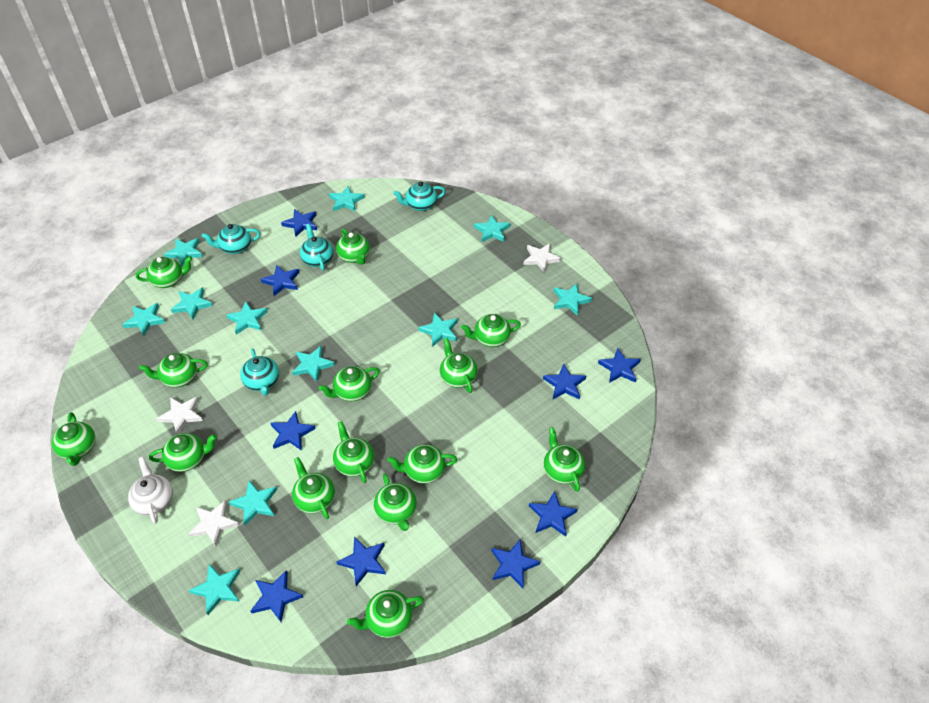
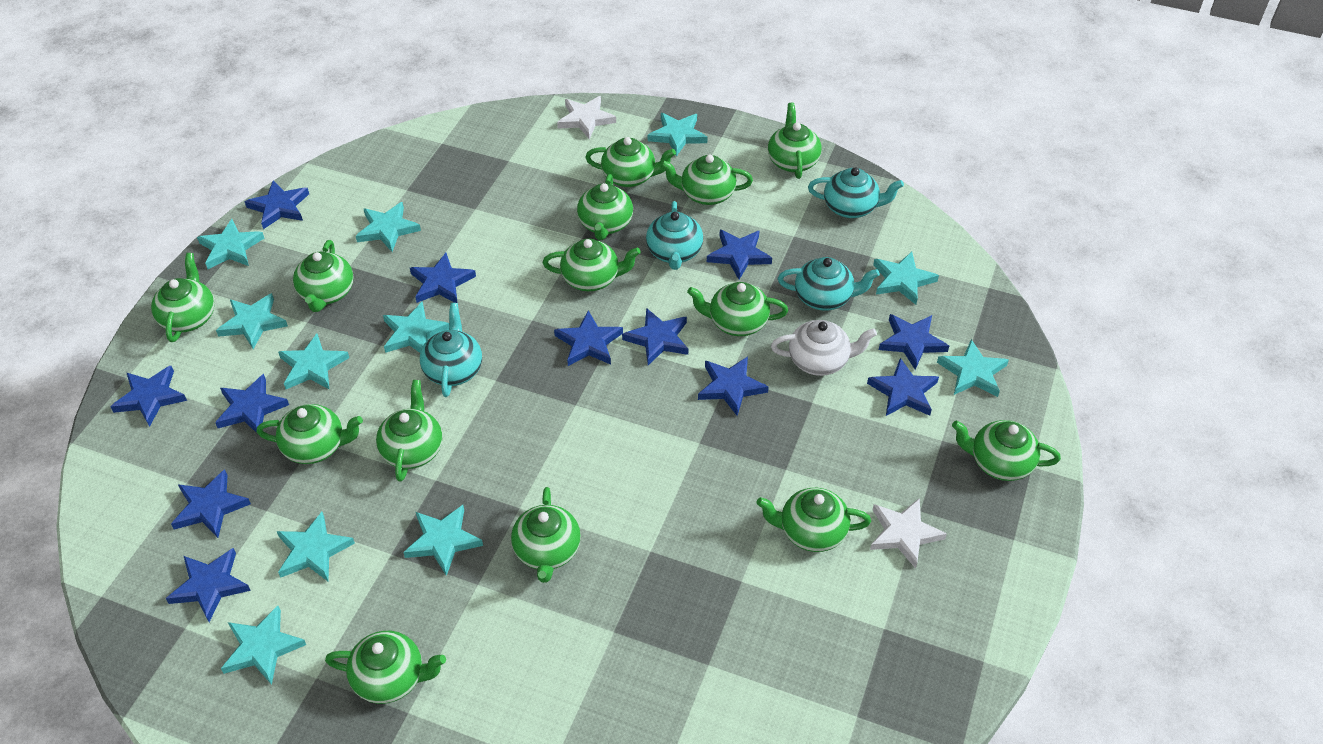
blue star: [250,570,303,622] [261,265,300,296] [271,411,316,451] [281,209,317,237] [337,537,386,586] [491,539,540,588] [529,491,578,537] [543,364,586,400] [598,348,641,383] = 9 -> [110,366,187,427] [166,548,251,622] [171,470,251,538] [215,374,289,434] [244,180,309,229] [410,253,476,303] [554,311,623,366] [622,308,688,365] [698,356,769,416] [707,230,772,280] [867,358,939,416] [879,314,949,370] = 12
white star: [157,396,203,434] [188,500,239,546] [523,243,561,273] = 3 -> [557,96,616,139] [870,498,947,569] = 2

